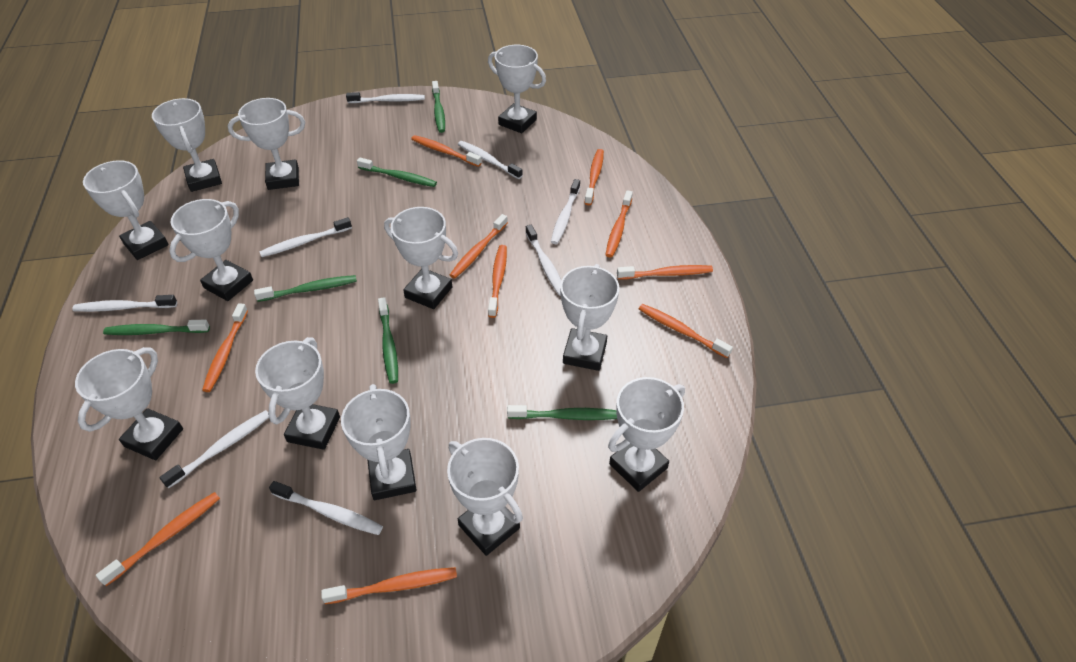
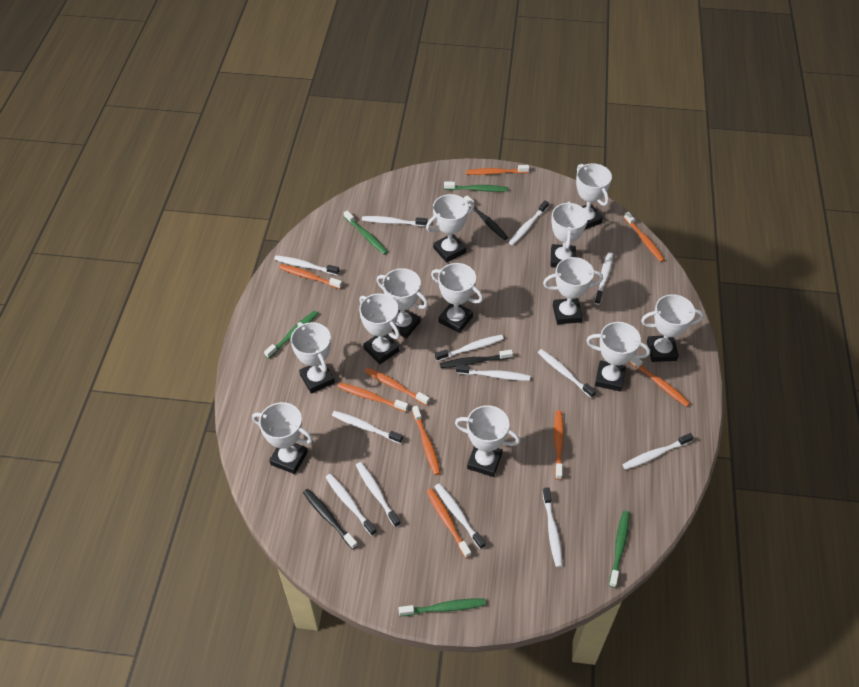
black toothbrush: none = 0 -> [303,489,358,549] [440,350,513,368] [464,195,508,240] = 3
green toothbrush: [103,320,210,335] [254,275,357,302] [357,158,437,187] [378,297,398,384] [432,81,445,133] [507,405,617,420] = 6 -> [264,311,319,359] [344,211,388,255] [398,598,486,616] [444,181,508,192] [609,511,630,588] = 5
orange toothbrush: [96,492,220,586] [202,303,248,392] [321,567,457,604] [411,135,482,167] [450,214,508,278] [488,245,507,318] [585,149,604,205] [606,190,633,258] [617,265,713,280] [639,304,733,358] = 10 -> [279,264,342,289] [338,383,408,412] [365,367,430,406] [412,406,441,475] [426,488,471,558] [466,165,529,175] [554,411,564,480] [624,212,665,262] [629,358,690,407] = 9
white toothbrush: [72,295,177,312] [159,410,269,489] [259,217,352,257] [269,481,383,535] [346,92,425,103] [458,141,523,179] [525,225,561,296] [551,179,580,244] = 8 -> [274,255,339,275] [325,474,377,536] [332,411,403,444] [356,462,400,527] [362,216,427,227] [434,483,486,550] [435,335,504,361] [456,364,530,381] [509,200,549,245] [538,349,596,398] [543,488,563,567] [594,252,613,305] [622,433,693,470] = 13

